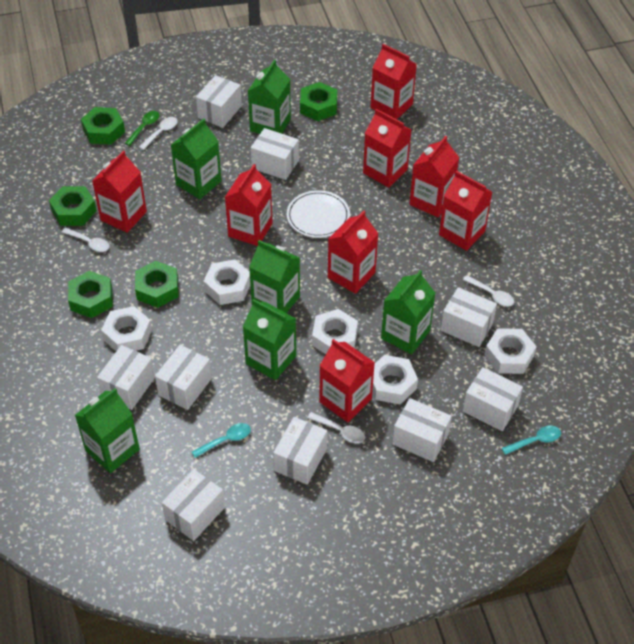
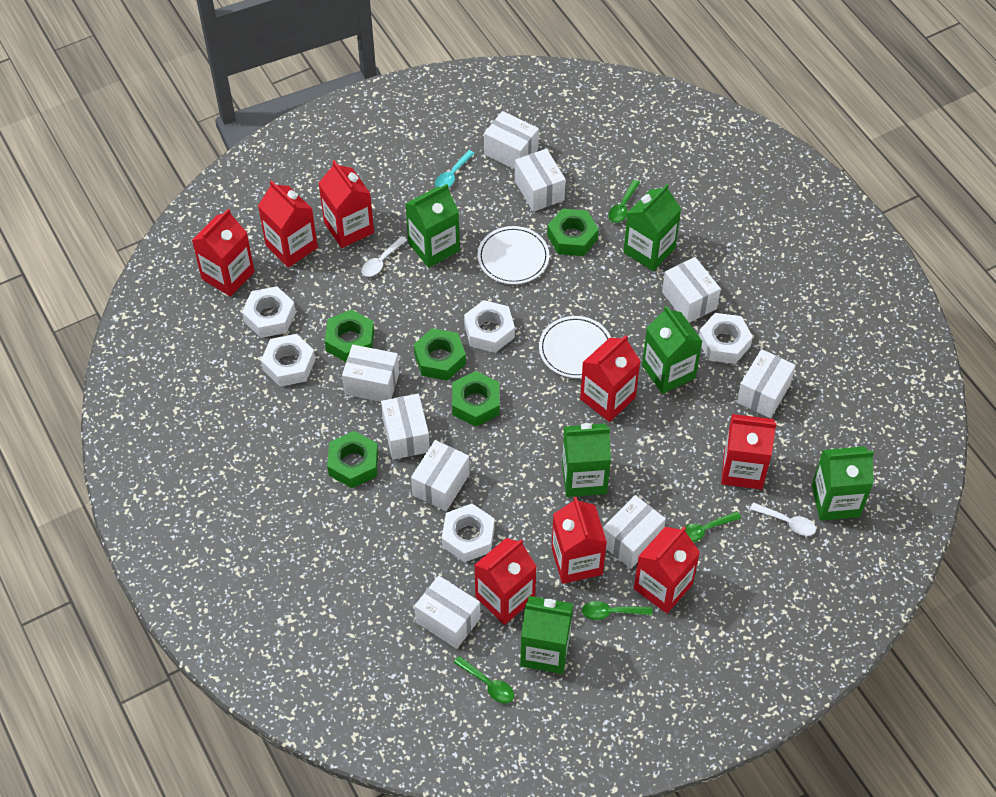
green spoon: [125,111,159,146] = 1 -> [454,656,514,704] [582,601,653,620] [608,180,640,223] [684,511,741,542] = 4
turquoise spoon: [192,423,251,458] [502,426,561,455] = 2 -> [435,150,475,188] = 1
white plate: [287,190,350,238] = 1 -> [478,226,549,284] [539,316,611,378] = 2
white spoon: [62,228,110,252] [139,117,178,150] [307,412,365,443] [463,275,514,306] = 4 -> [362,236,407,277] [750,502,816,536] = 2

